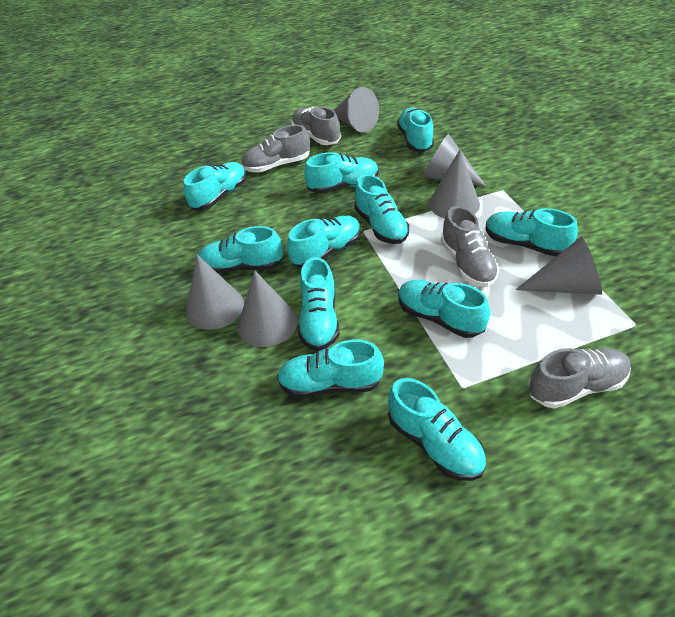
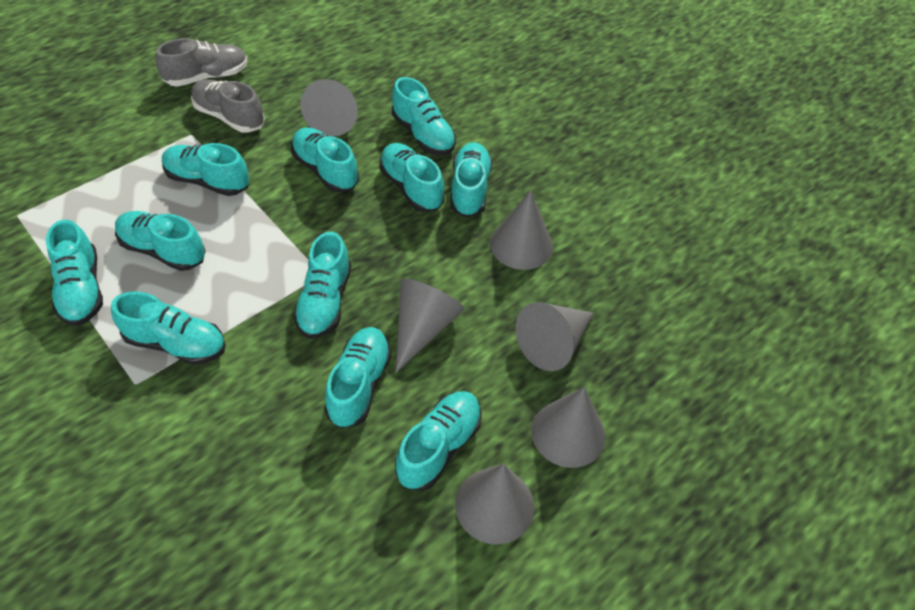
grey shoe: [241,125,310,173] [291,106,341,145] [441,206,499,287] [529,348,631,409] = 4 -> [156,38,248,87] [191,79,265,133] = 2

